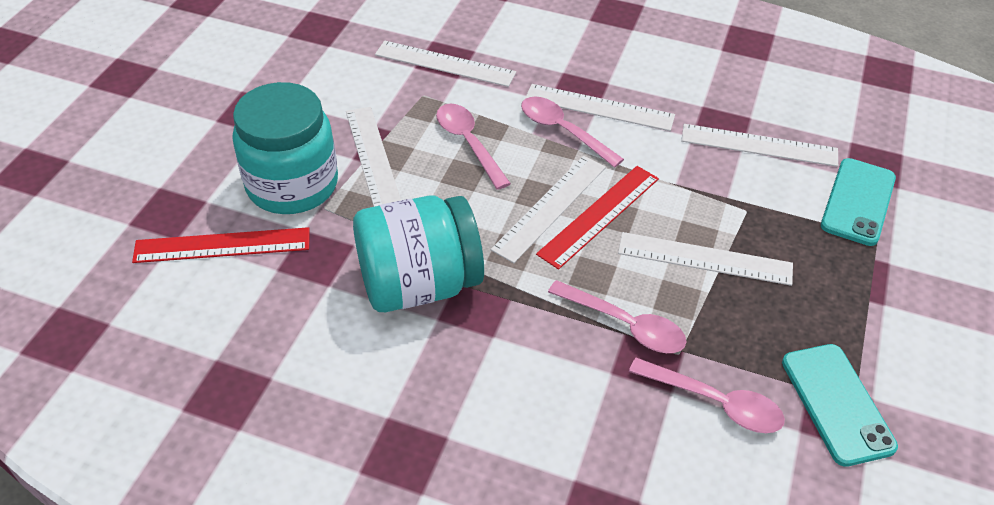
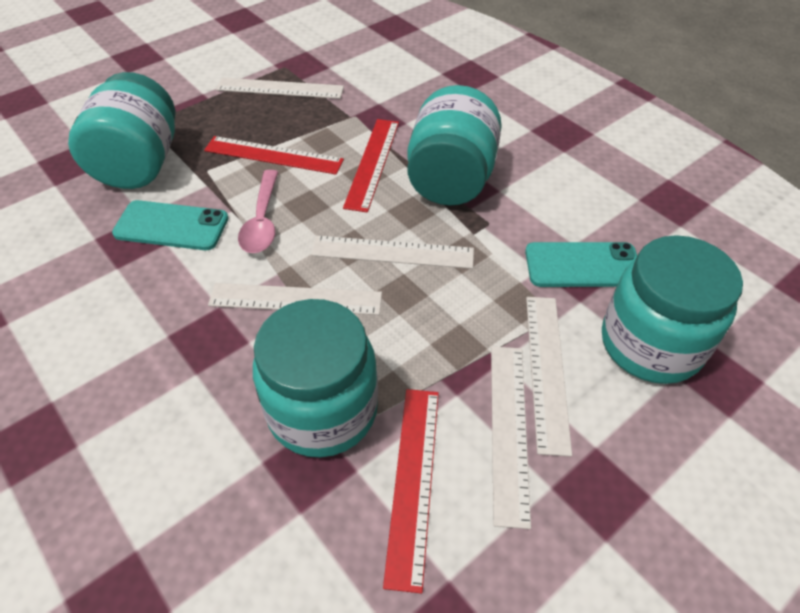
pink spoon: [436,104,511,190] [521,97,624,168] [548,280,686,353] [629,358,785,433] = 4 -> [238,170,278,253] = 1
red ruler: [132,227,310,263] [536,166,659,270] = 2 -> [204,136,344,175] [343,119,399,213] [383,389,439,593] = 3
turquoise jar: [232,82,338,214] [353,195,484,312] = 2 -> [68,72,175,189] [253,299,378,457] [408,85,502,205] [602,235,743,384] = 4
white ruler: [346,107,401,207] [375,41,516,87] [491,156,606,263] [525,84,675,131] [618,232,793,286] [681,124,838,167] = 6 -> [208,283,382,315] [216,78,344,99] [311,236,474,269] [491,346,531,529] [526,297,572,457] = 5

